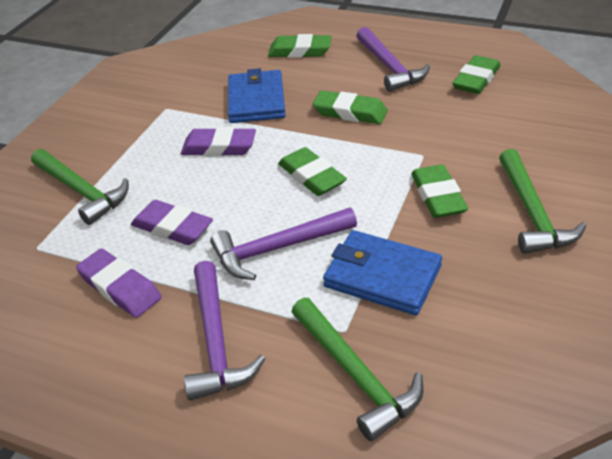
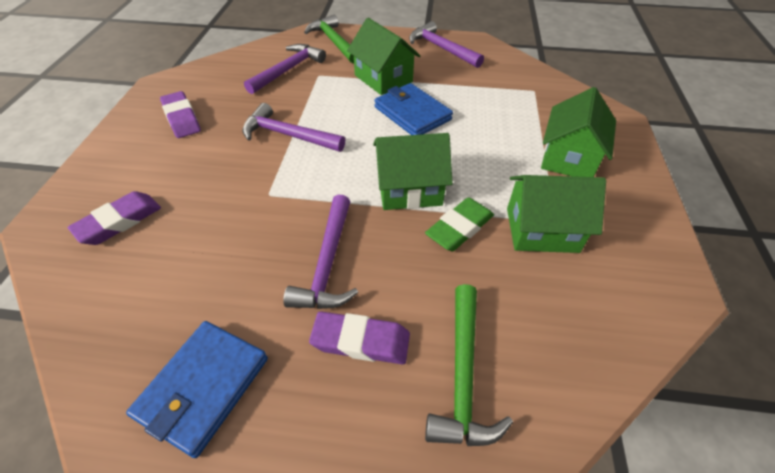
green eraser: [268,34,332,58] [278,147,347,196] [313,91,388,124] [411,165,468,218] [453,55,501,94] = 5 -> [425,197,494,251] = 1
green hammer: [31,149,129,225] [292,298,423,441] [499,149,586,254] = 3 -> [304,15,354,64] [425,284,513,446] = 2
green house: none = 0 -> [347,18,420,95] [373,133,453,210] [507,175,606,253] [541,87,616,177] = 4
purple hammer: [184,261,265,400] [210,208,357,280] [357,27,430,92] = 3 -> [242,103,345,152] [244,44,326,94] [283,194,358,309] [409,21,484,68] = 4

